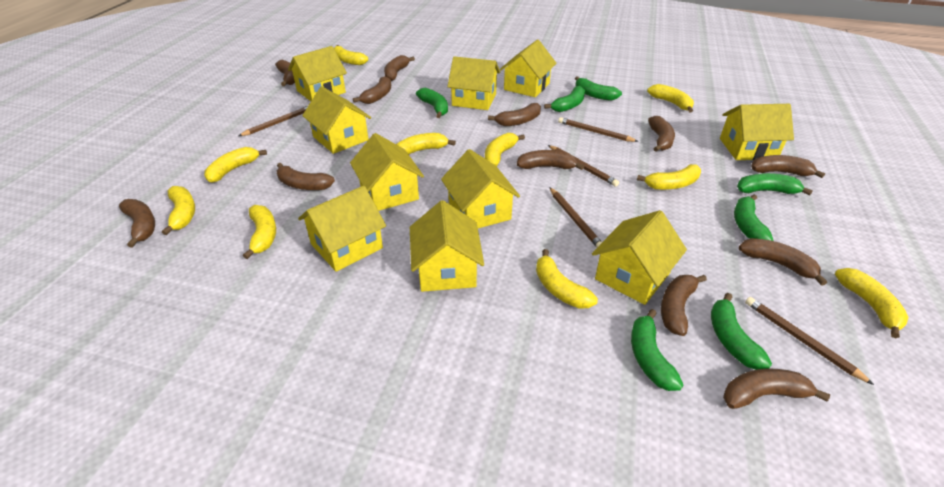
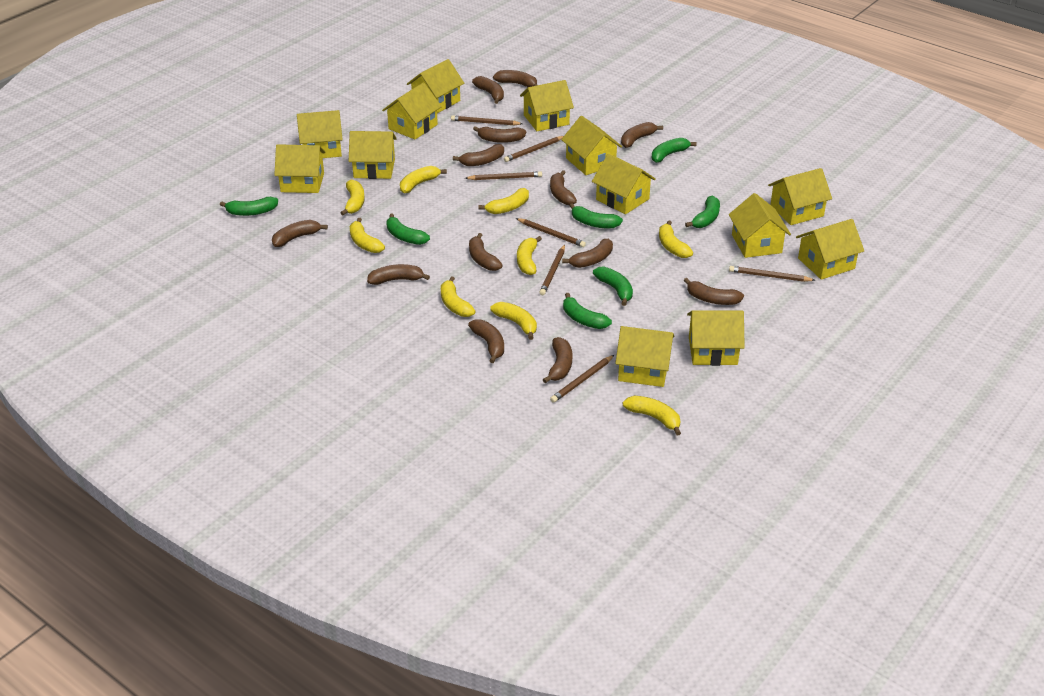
brown banana: [119,199,155,248] [275,60,295,86] [276,163,335,190] [353,76,391,104] [384,55,415,81] [488,103,541,126] [517,150,584,170] [648,116,675,152] [661,275,707,336] [723,368,830,409] [739,238,827,286] [751,155,825,178] = 12 -> [272,220,328,247] [367,264,430,285] [453,144,504,166] [468,319,504,363] [469,233,503,271] [472,76,504,104] [473,126,526,143] [493,70,537,87] [543,337,572,383] [550,170,577,205] [562,239,613,268] [621,122,663,148] [684,278,744,305] = 13
brown pencil: [239,106,308,136] [548,145,619,187] [549,187,602,247] [558,117,639,142] [745,297,874,385] = 5 -> [451,115,523,126] [465,171,542,180] [504,136,564,162] [516,218,586,247] [539,245,565,295] [550,355,614,403] [729,266,816,282] = 7
yellow banana: [162,186,195,235] [204,147,267,183] [243,205,276,259] [334,45,368,65] [396,133,456,154] [485,133,525,166] [536,249,598,309] [637,164,701,190] [647,84,694,113] [835,268,909,338] = 10 -> [340,180,365,215] [350,218,385,253] [400,166,447,193] [441,276,476,317] [478,188,529,214] [490,302,537,340] [517,236,542,275] [622,396,681,436] [659,221,693,258] = 9
yellow house: [288,46,347,101] [298,186,386,272] [302,87,371,154] [350,133,424,211] [410,200,484,292] [441,149,520,228] [447,56,500,110] [500,39,557,97] [592,210,687,305] [720,104,794,160] = 10 -> [274,144,325,193] [297,110,343,158] [349,131,397,179] [382,83,442,139] [407,59,464,113] [520,80,574,131] [561,116,622,175] [592,154,656,214] [615,326,675,387] [687,310,745,366] [729,193,791,258] [768,168,832,225] [796,219,864,280] = 13

